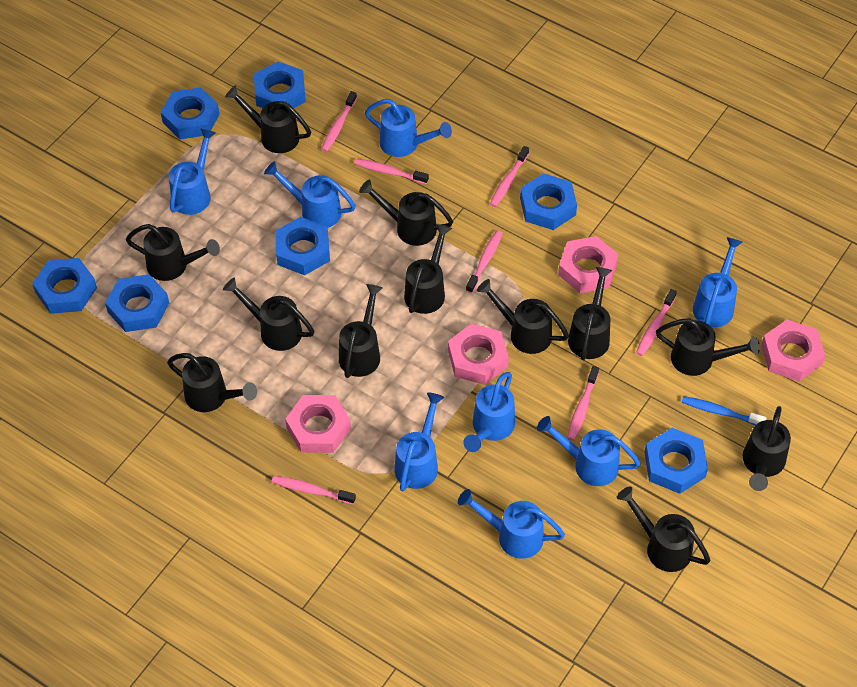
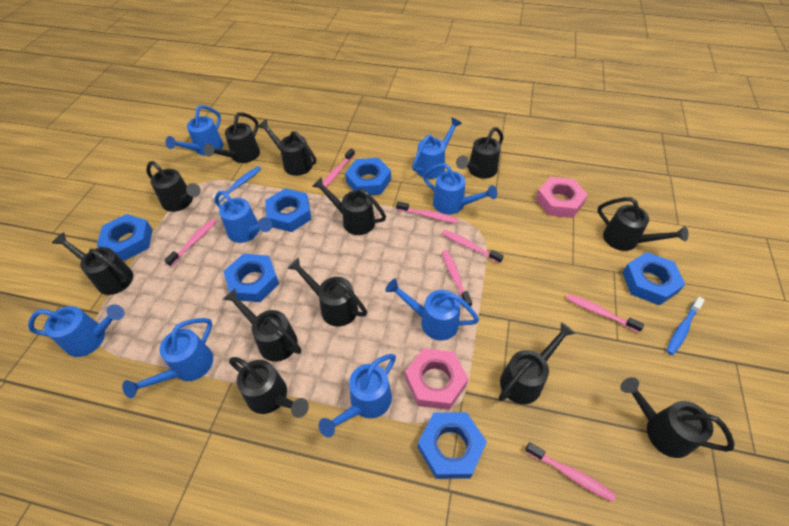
blue nut: [32,258,97,314] [105,274,169,332] [161,87,220,139] [254,62,306,108] [275,217,330,275] [520,173,577,230] [644,428,708,494] = 7 -> [97,214,153,261] [223,254,279,302] [265,188,312,232] [345,158,391,195] [418,412,487,479] [622,252,686,306] = 6
blue toothbrush: [682,396,767,425] = 1 -> [212,166,261,202] [666,297,705,355] = 2
pink nut: [285,395,351,453] [448,323,509,385] [558,236,618,293] [761,320,825,381] = 4 -> [405,348,468,410] [536,177,588,218] = 2

